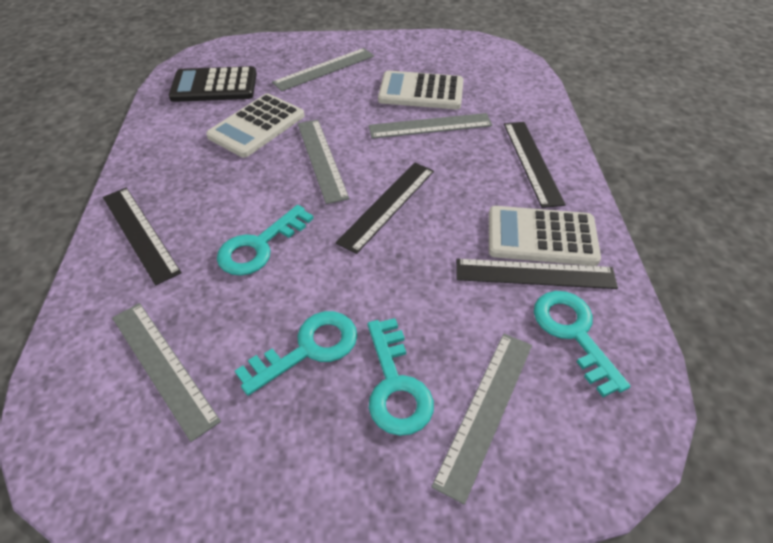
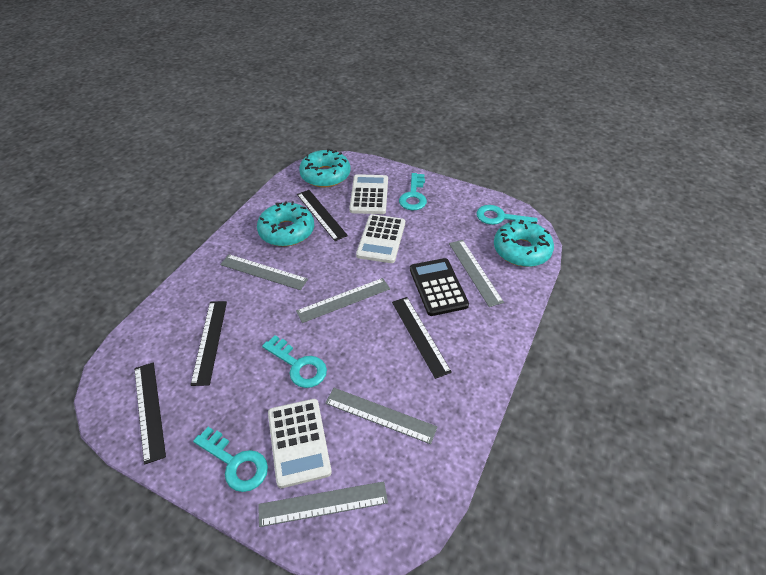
turquoise donut: none = 0 -> [257,201,314,246] [299,149,350,187] [494,220,554,267] = 3

